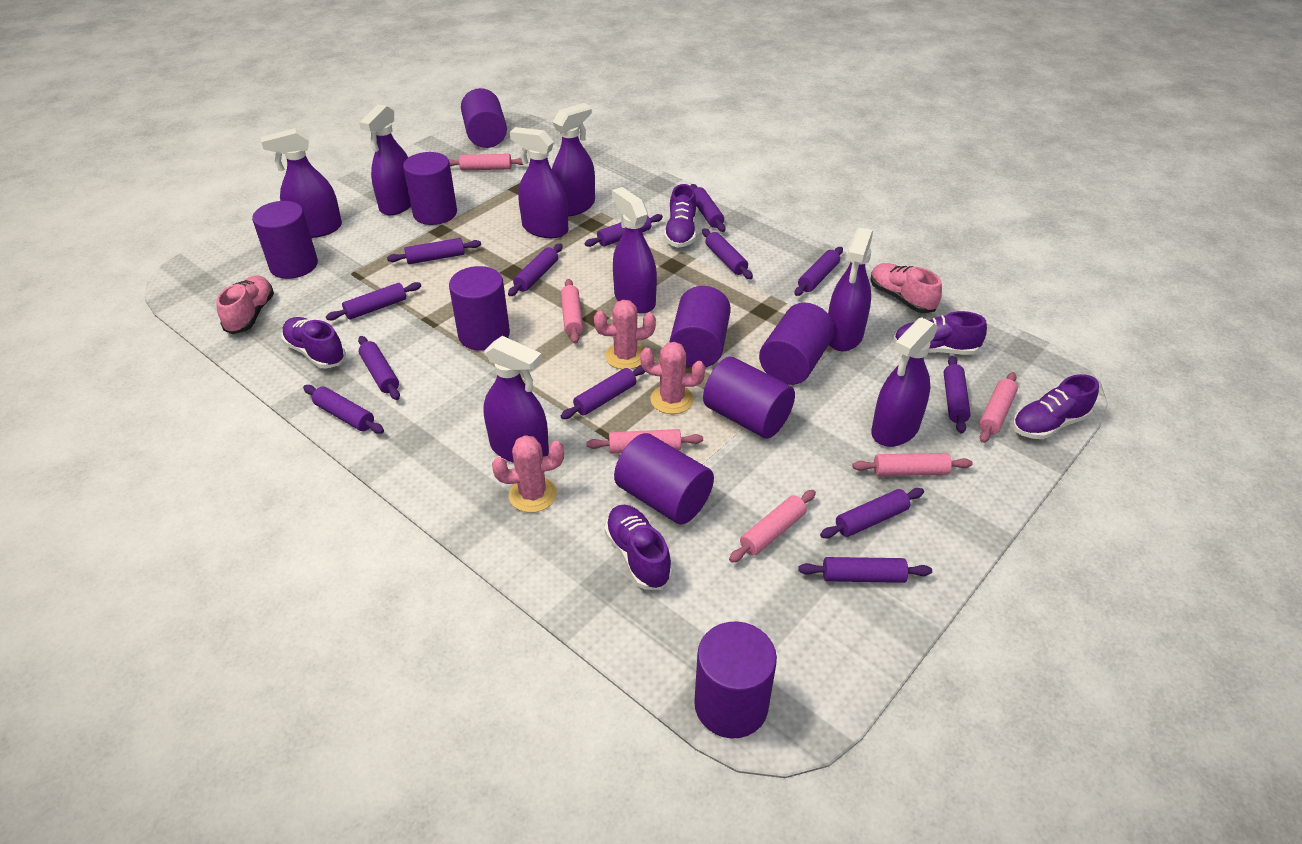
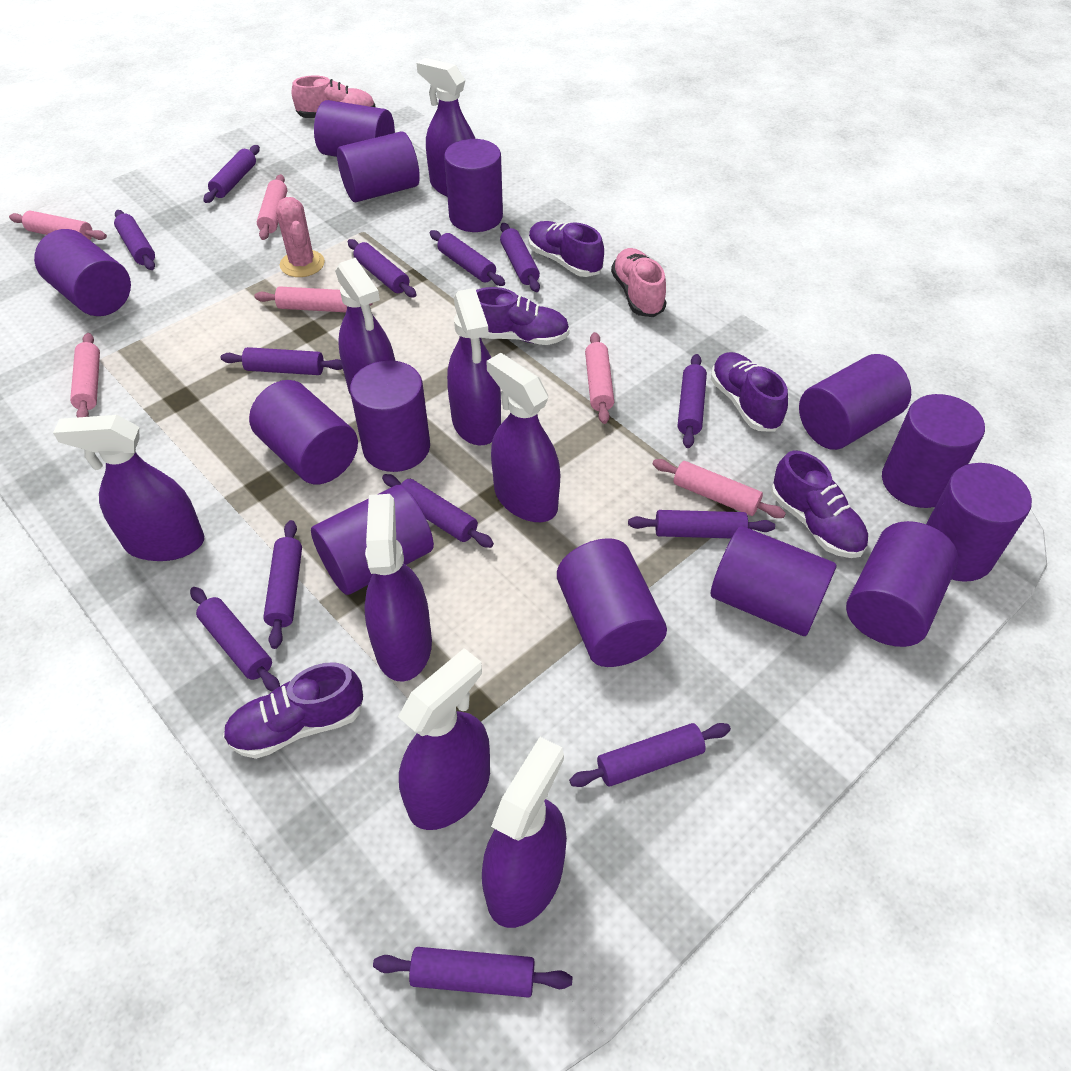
pink cactus: [492,435,564,513] [594,300,656,369] [640,342,705,414] = 3 -> [276,197,325,277] = 1
purple cylinder: [252,201,318,279] [403,152,457,225] [449,266,510,351] [461,88,507,148] [614,433,714,524] [669,286,731,367] [694,621,777,739] [703,357,795,438] [759,303,835,385] = 9 -> [34,229,131,316] [249,380,358,484] [311,485,434,595] [314,100,395,157] [337,131,420,202] [350,360,430,472] [444,139,503,232] [557,538,667,667] [711,526,837,636] [799,354,911,450] [846,521,959,647] [882,394,985,508] [926,463,1032,582] = 13

